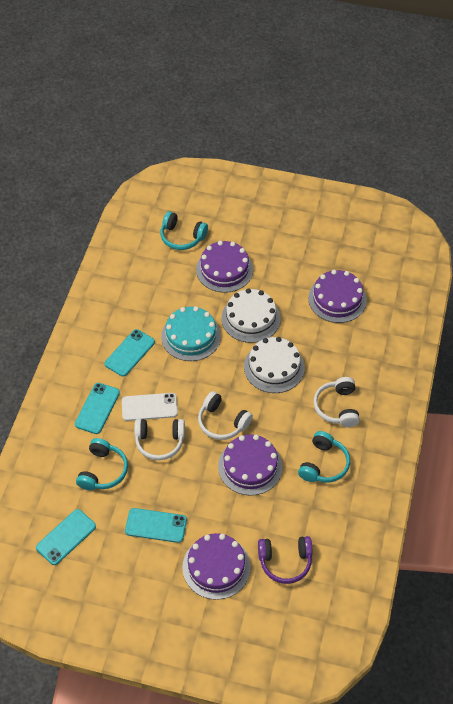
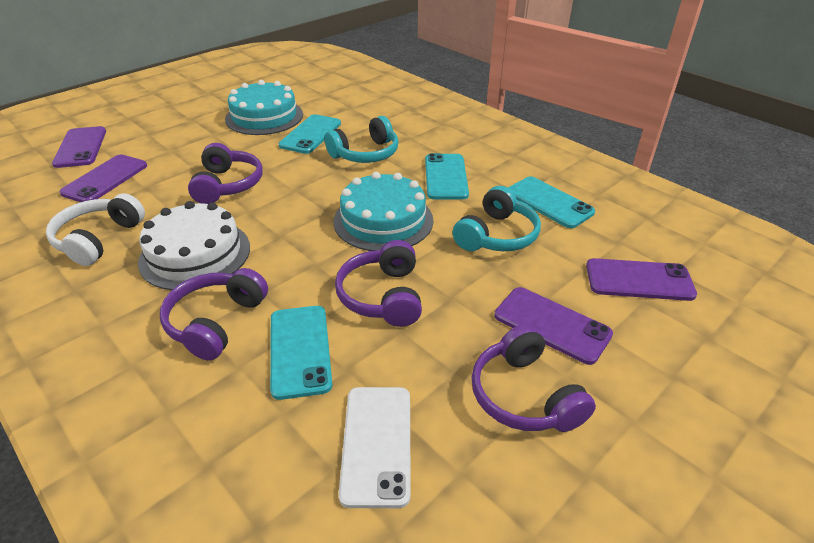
purple cake: [182,533,251,600] [196,241,253,293] [218,434,283,496] [308,270,367,323] = 4 -> none = 0
purple headphones: [258,536,312,584] = 1 -> [160,268,268,360] [188,143,262,204] [335,240,422,327] [471,324,596,432] = 4
purple phone: none = 0 -> [52,126,106,168] [59,155,147,202] [494,287,613,365] [586,258,697,301] = 4
turquoise cake: [161,306,221,361] = 1 -> [225,80,303,135] [333,172,433,251] = 2
turquoise headphones: [76,438,128,490] [160,211,208,250] [298,431,350,483] = 3 -> [324,116,399,163] [453,186,541,251] = 2
white cake: [221,288,280,343] [244,337,305,393] = 2 -> [138,201,250,290] = 1
white headphones: [134,419,185,460] [198,391,253,440] [314,377,360,427] = 3 -> [46,193,145,266] = 1

